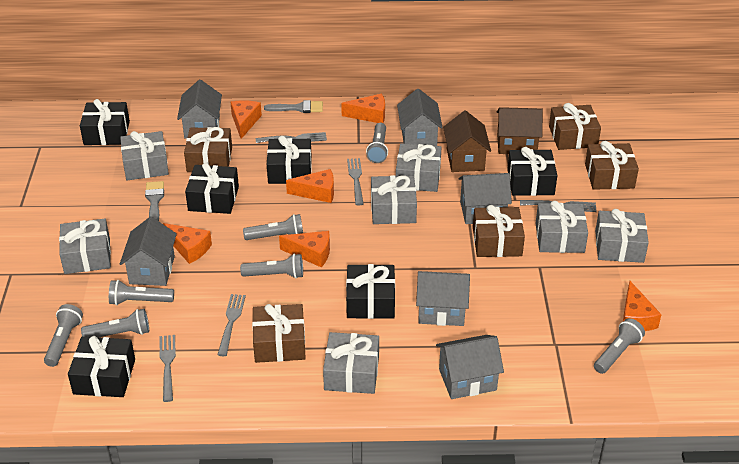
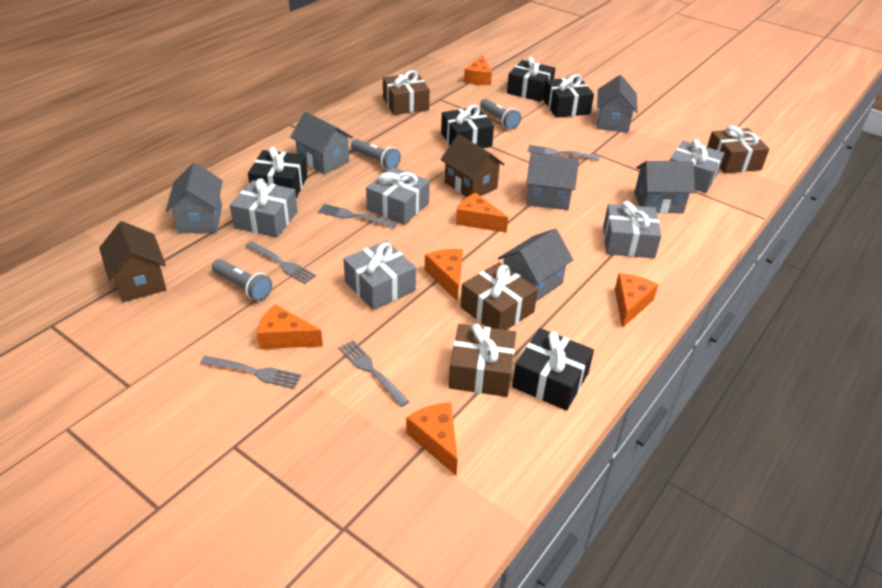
black gift: [68,336,135,397] [80,99,130,145] [185,163,239,214] [267,136,312,184] [346,264,395,319] [507,147,557,196] = 6 -> [248,147,307,198] [441,105,494,148] [507,57,555,102] [512,328,594,411] [543,74,594,118] = 5
brown gift: [184,127,232,172] [252,304,306,363] [473,205,525,257] [549,103,601,150] [585,141,639,190] = 5 -> [383,70,430,115] [449,324,516,397] [460,262,538,330] [707,125,769,173] = 4
grey brush: [145,181,164,221] [264,100,323,113] = 2 -> none = 0
grey flashlight: [44,304,83,367] [81,309,149,338] [109,280,174,305] [240,254,303,278] [243,214,303,240] [366,123,388,163] [594,318,645,374] = 7 -> [212,259,272,301] [351,139,401,169] [480,99,521,130] = 3
grey gift: [59,219,111,274] [120,131,169,180] [323,332,379,394] [371,175,417,224] [396,143,441,192] [536,201,588,253] [595,209,649,263] = 7 -> [230,178,298,238] [343,240,416,310] [366,167,430,225] [603,201,662,258] [670,139,725,193] = 5

